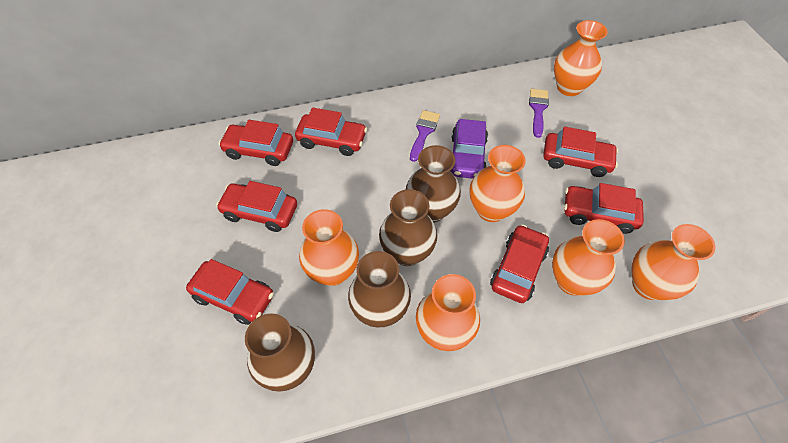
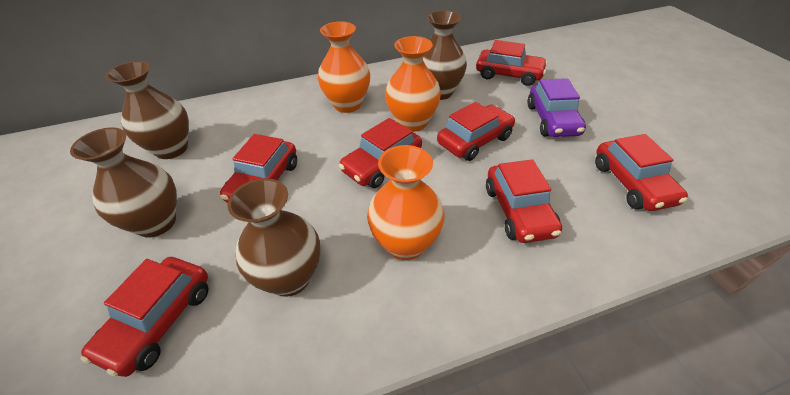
orange vase: [299,209,359,286] [416,274,480,351] [470,145,526,222] [552,219,625,296] [554,20,608,96] [631,224,715,300] = 6 -> [318,21,370,113] [367,145,445,260] [385,36,441,132] = 3
purple brush: [410,110,440,162] [529,89,549,138] = 2 -> none = 0

